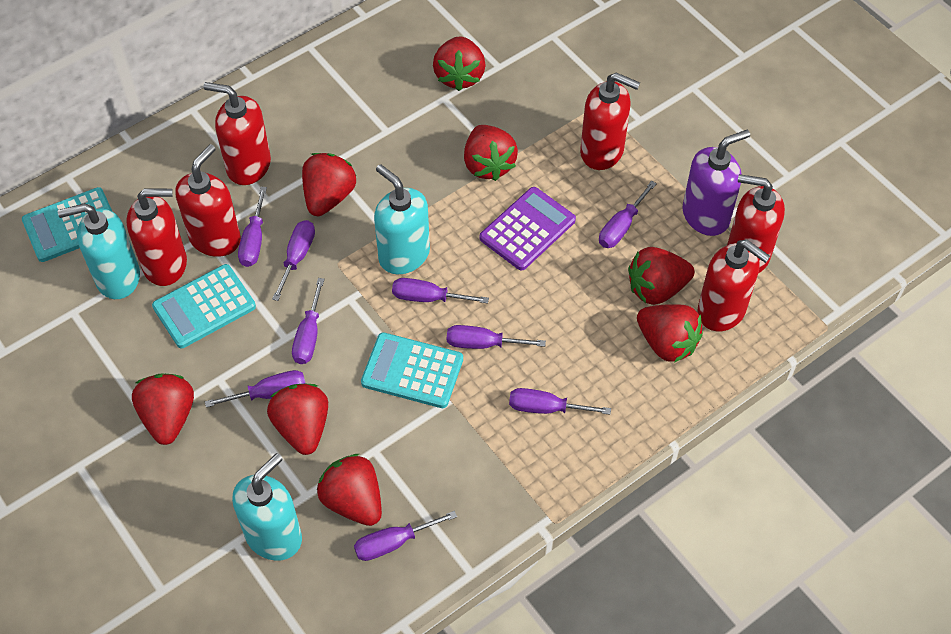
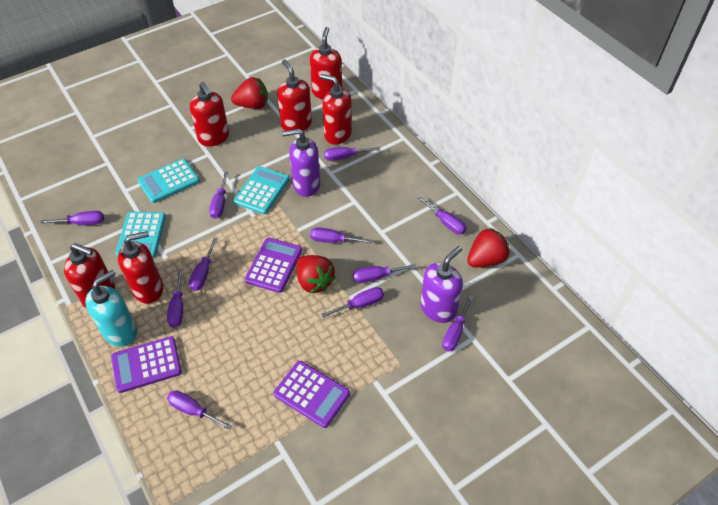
purple calculator: [480,187,576,271] = 1 -> [111,336,182,393] [245,238,302,293] [274,361,350,428] = 3
purple screwdriver: [205,370,306,408] [238,187,267,267] [272,220,315,301] [292,278,324,364] [354,511,457,561] [392,278,489,304] [447,325,546,349] [509,388,611,415] [599,181,657,248] = 9 -> [40,211,104,225] [167,270,183,328] [167,390,232,430] [189,238,218,291] [209,172,229,219] [310,227,372,244] [321,287,384,318] [324,147,380,161] [353,264,417,283] [418,197,467,234] [442,296,474,352] = 11
purple soap dispenser: [682,130,750,236] = 1 -> [282,129,320,197] [420,246,463,323] = 2
red strawberry: [132,374,194,445] [267,384,328,455] [302,153,356,216] [317,454,382,526] [433,37,485,91] [464,125,518,181] [628,247,695,305] [637,304,703,363] = 8 -> [231,77,268,109] [296,255,336,293] [467,228,510,267] = 3
turquoise soap dispenser: [58,203,140,299] [232,453,302,561] [374,164,430,274] = 3 -> [85,270,137,347] = 1

